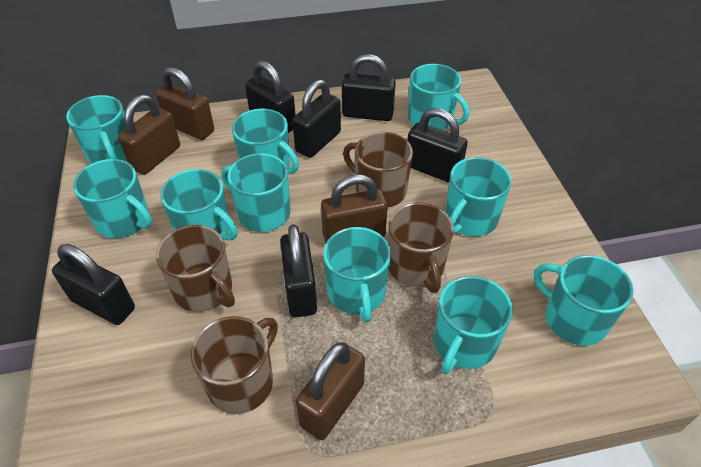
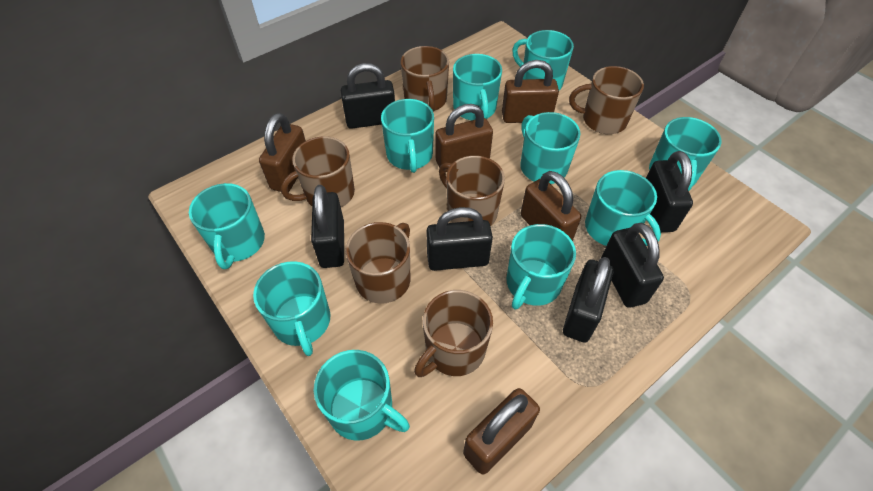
brown mug: [156,225,235,312] [190,316,278,414] [343,132,413,207] [388,203,454,293] = 4 -> [281,136,355,207] [346,222,410,304] [401,46,449,112] [414,290,493,377] [439,156,505,226] [569,66,644,134] = 6
brown padlock: [118,95,180,175] [156,67,214,140] [296,342,365,440] [321,174,388,243] = 4 -> [259,113,306,192] [436,104,493,172] [463,388,540,474] [502,60,559,123] [521,171,581,241] = 5

